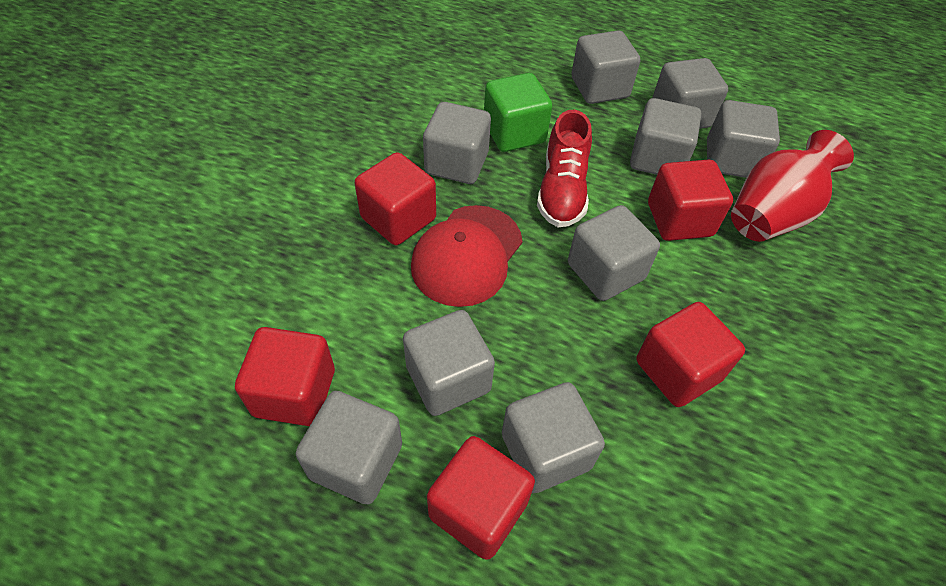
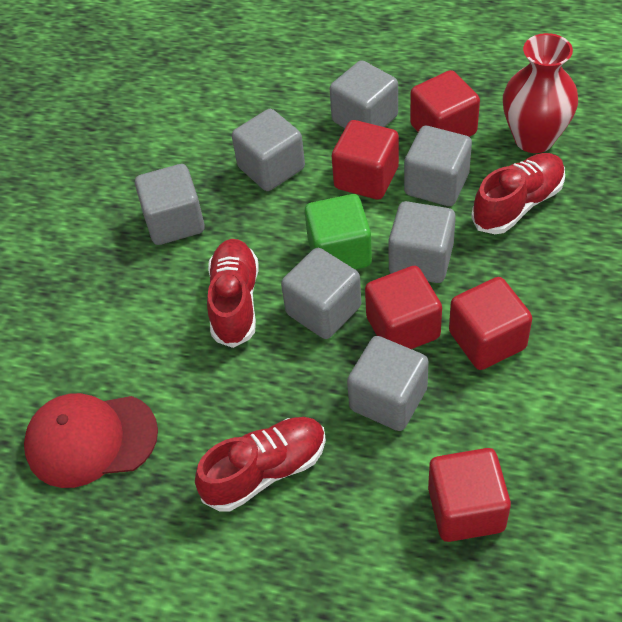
grey cube: [296,391,402,505] [403,310,495,416] [423,102,491,184] [502,382,605,493] [568,205,660,301] [572,30,640,104] [630,98,701,175] [652,58,728,129] [707,100,780,178] = 9 -> [135,164,205,245] [232,109,305,191] [281,248,361,339] [330,60,398,128] [347,336,429,431] [388,201,456,283] [404,126,472,206] = 7
red shoe: [537,110,592,227] = 1 -> [195,417,326,512] [207,239,258,348] [471,153,565,234] = 3

